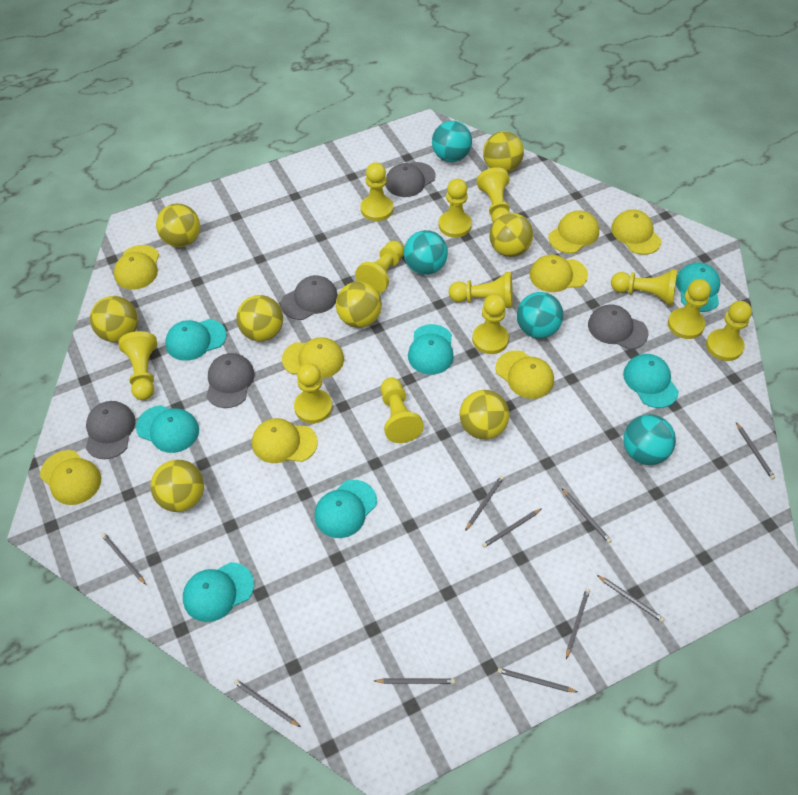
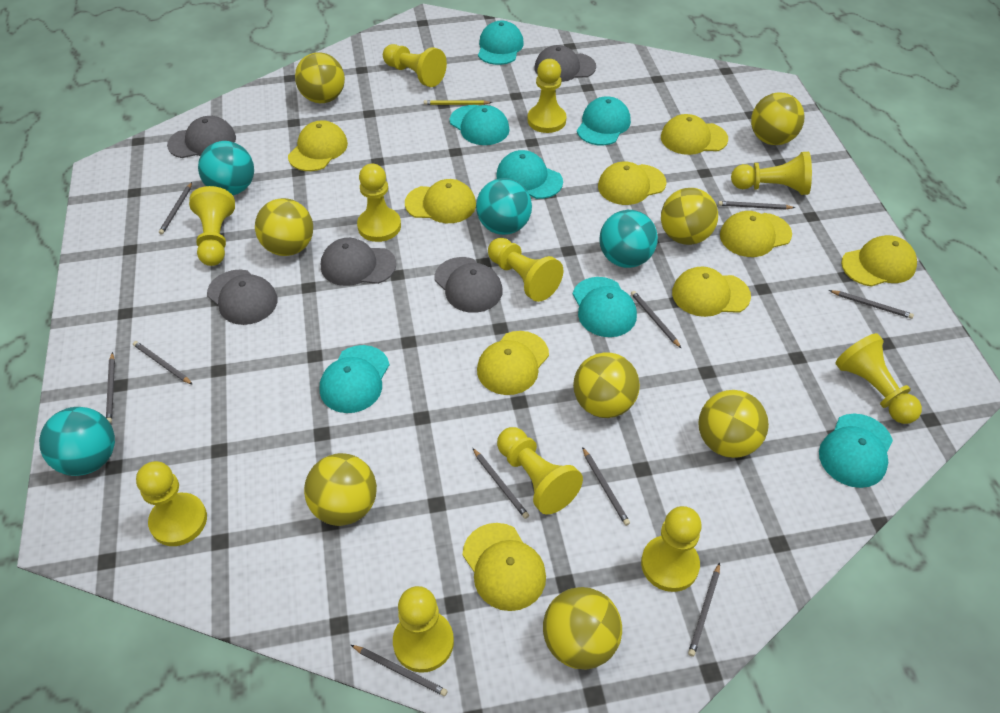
yellow cap: [40,450,101,505] [114,245,159,290] [252,418,317,463] [282,337,344,378] [496,350,554,399] [529,255,588,292] [548,210,599,253] [611,209,661,255] = 8 -> [288,120,348,171] [405,179,476,223] [462,523,546,611] [477,331,549,395] [598,161,666,205] [661,114,728,155] [672,267,751,317] [720,211,792,257] [841,235,917,287] = 9
yellow pawn: [119,331,157,400] [294,363,332,423] [355,241,404,294] [361,162,393,221] [381,378,424,443] [438,179,472,238] [449,272,513,308] [472,294,509,354] [477,167,510,222] [611,269,677,305] [668,279,711,339] [706,301,752,361] = 12 -> [136,461,207,546] [189,186,235,266] [357,163,401,242] [383,44,447,87] [393,586,454,673] [488,238,563,302] [497,427,583,515] [527,59,567,133] [641,506,702,592] [731,152,812,195] [835,333,922,424] = 11
yellow pencil: none = 0 -> [424,100,492,105] = 1

